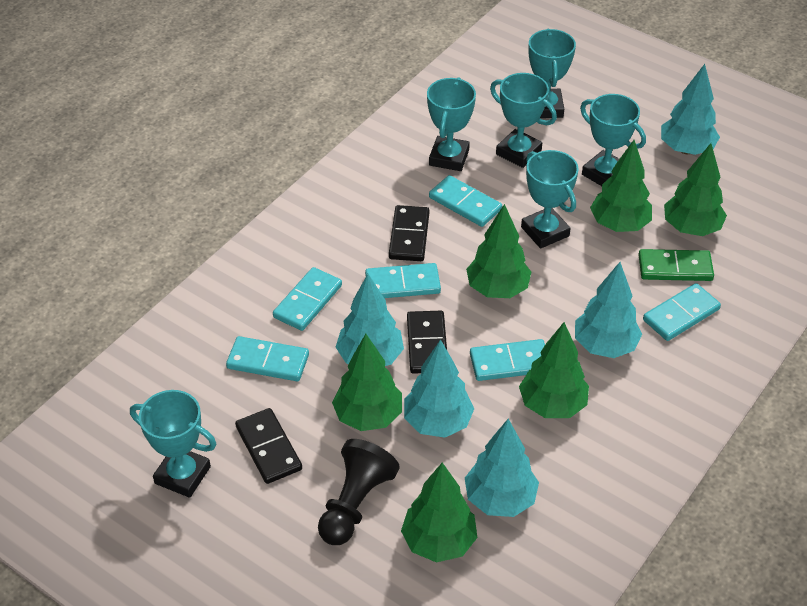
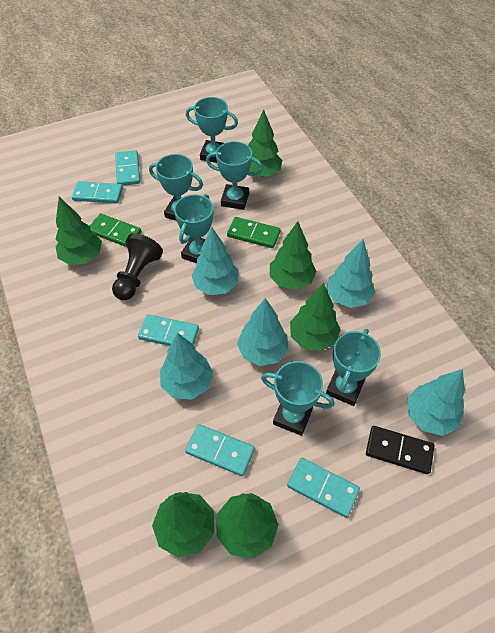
black domino: [235,408,302,484] [389,205,430,261] [407,311,447,374] = 3 -> [366,426,435,474] = 1
green domino: [638,249,714,281] = 1 -> [90,213,141,247] [227,217,281,248] = 2
turquoise domino: [226,336,309,381] [273,267,342,331] [365,263,441,298] [429,175,502,227] [470,339,545,381] [643,283,721,341] = 6 -> [72,181,123,204] [115,150,140,186] [138,314,199,346] [185,424,255,476] [287,458,360,518] = 5

